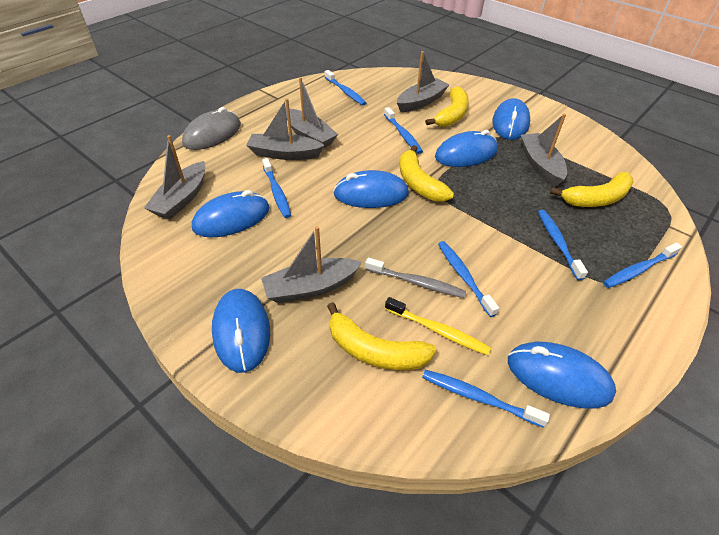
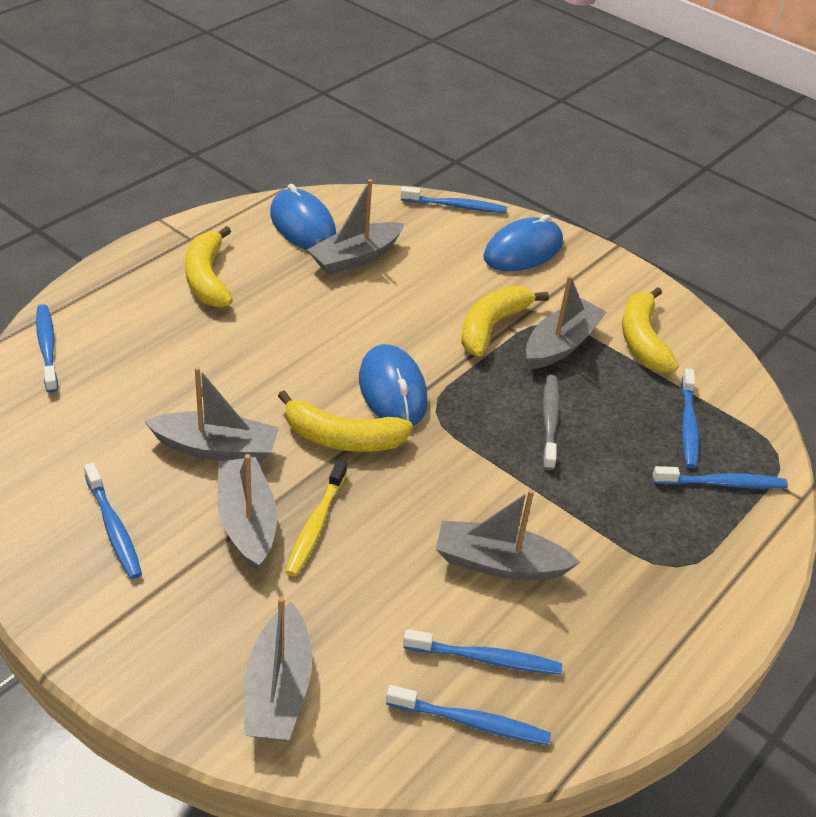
blue mouse: [192,190,270,238] [212,289,270,373] [333,170,409,208] [435,130,498,167] [492,98,530,140] [508,342,616,409] = 6 -> [270,184,336,250] [359,344,428,426] [483,215,563,271] = 3
grey mouse: [182,107,241,150] = 1 -> none = 0

